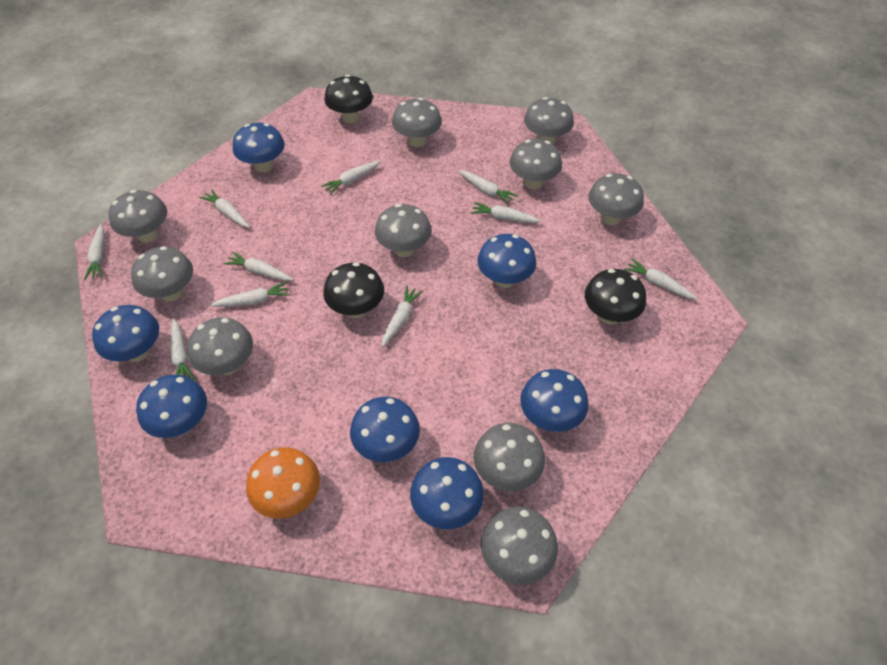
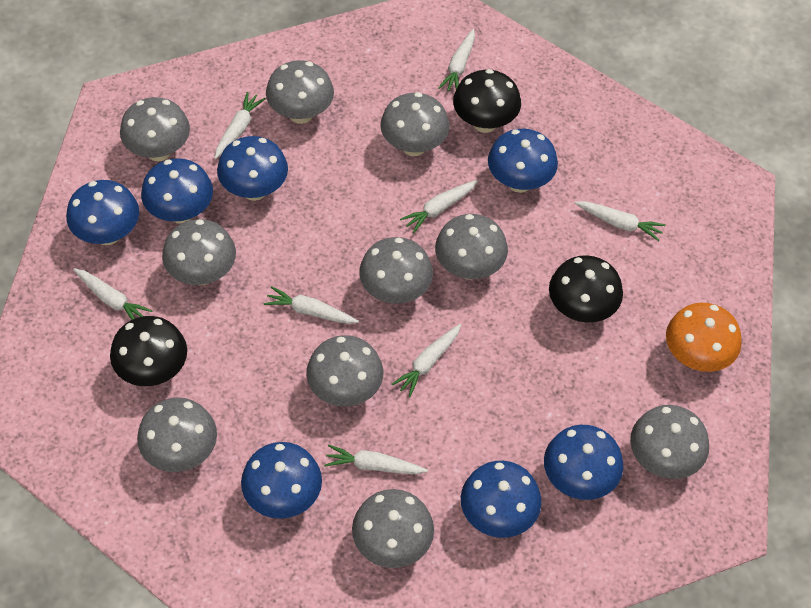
white carrot: [84,224,104,280] [170,319,195,380] [199,189,250,228] [211,282,290,307] [223,252,294,281] [321,160,381,195] [382,286,423,347] [458,170,518,205] [470,202,542,223] [624,259,697,299] = 10 -> [73,268,152,320] [214,92,266,159] [264,286,359,324] [324,445,428,474] [392,324,461,397] [400,180,478,233] [438,29,475,91] [575,201,666,241] = 8

